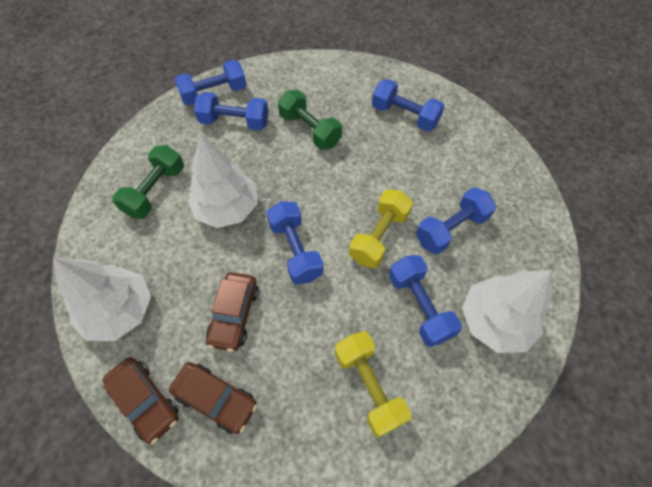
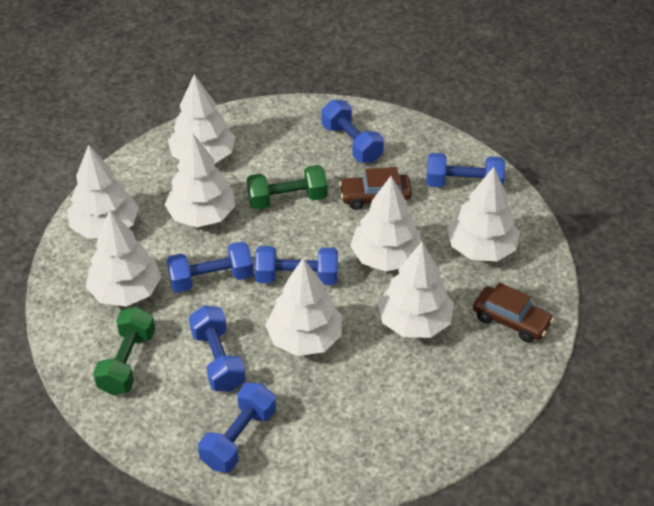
brown car: [103,357,179,444] [169,362,257,434] [206,272,259,352] = 3 -> [339,167,412,210] [473,282,554,342] = 2
white tree: [53,257,151,341] [188,134,257,228] [462,270,551,353] = 3 -> [67,145,139,239] [86,210,161,307] [165,133,235,227] [168,74,235,164] [265,258,342,356] [350,176,422,272] [378,242,454,338] [447,167,520,261] = 8
yellow dumbbell: [335,331,412,437] [349,189,413,268] = 2 -> none = 0

